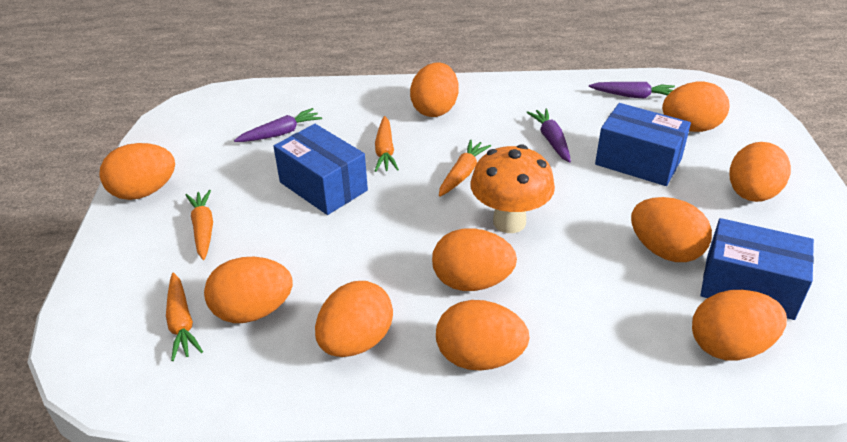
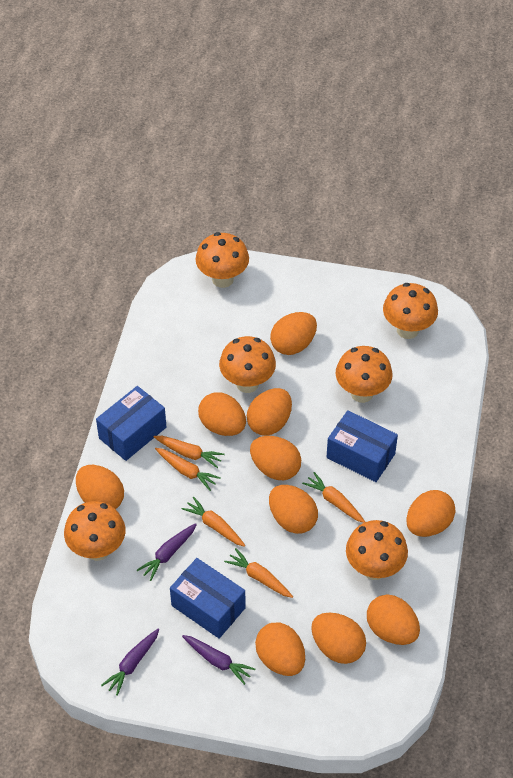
orange carrot: [166,272,203,361] [186,190,213,260] [375,116,399,172] [439,140,491,197] = 4 -> [154,436,225,468] [155,448,221,491] [181,497,246,547] [224,548,293,598] [302,472,365,523] = 5
orange mushroom: [470,144,555,233] = 1 -> [64,501,126,561] [196,232,249,288] [219,336,276,393] [336,346,393,403] [346,520,408,580] [383,283,438,339] = 6

